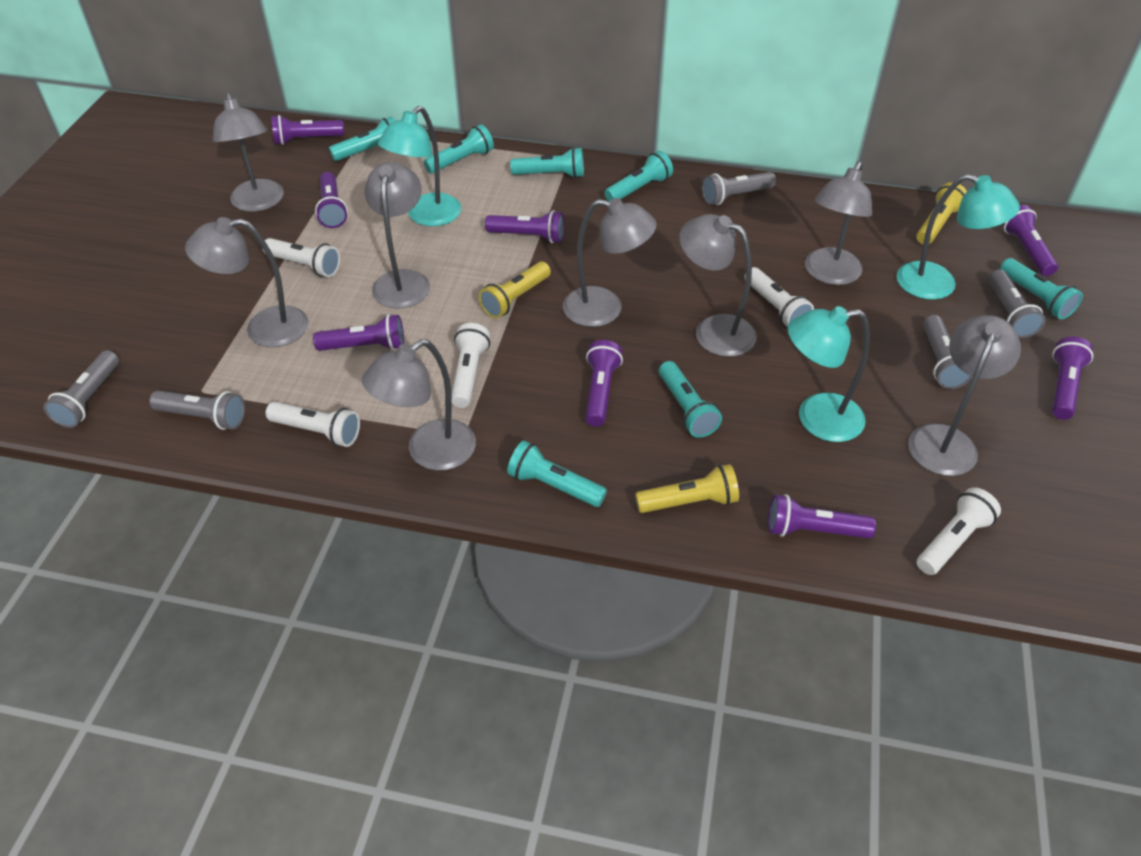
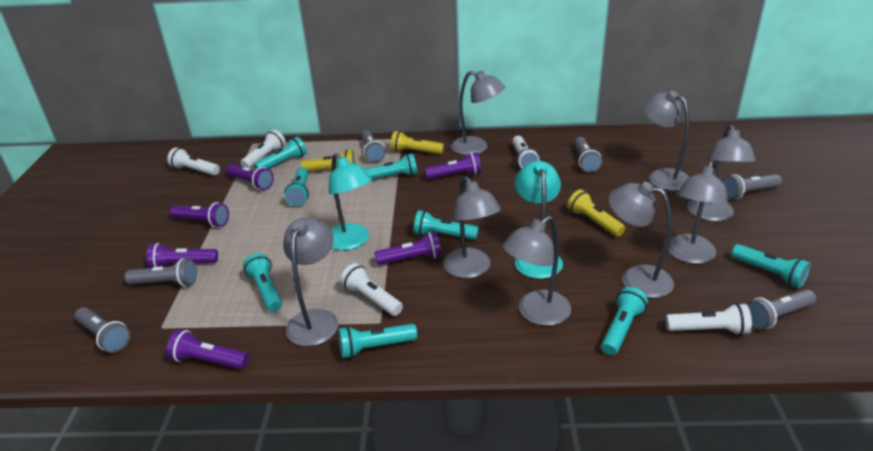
grey flashlight: [43,350,119,428] [149,390,245,430] [702,172,776,205] [923,315,972,389] [988,269,1046,338] = 5 -> [74,307,130,353] [125,259,197,287] [361,130,385,163] [574,137,602,173] [723,174,782,199] [747,289,816,330] = 6
purple flashlight: [271,115,344,145] [313,314,404,351] [315,172,348,228] [485,210,565,243] [585,340,623,427] [768,494,876,539] [1002,205,1058,276] [1052,337,1093,420] = 8 -> [146,243,218,268] [166,330,249,369] [170,202,229,227] [226,164,274,190] [374,232,442,265] [425,152,481,179] = 6
turquoise flashlight: [329,117,395,161] [423,124,494,174] [507,441,607,507] [510,147,584,178] [605,151,673,202] [659,361,722,438] [1000,258,1083,319] = 7 -> [243,253,282,312] [254,137,307,169] [285,167,309,206] [338,324,417,358] [364,153,418,179] [414,210,479,240] [601,287,648,355] [731,244,811,288] = 8
turquoise lamp: [378,106,461,226] [788,306,870,442] [897,174,1020,300] = 3 -> [329,153,372,250] [515,161,563,279] = 2

